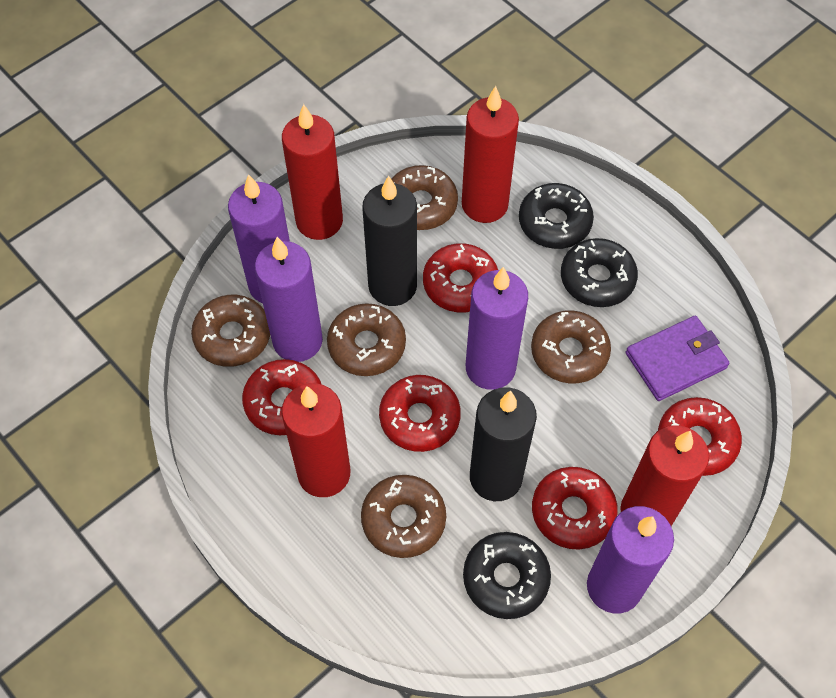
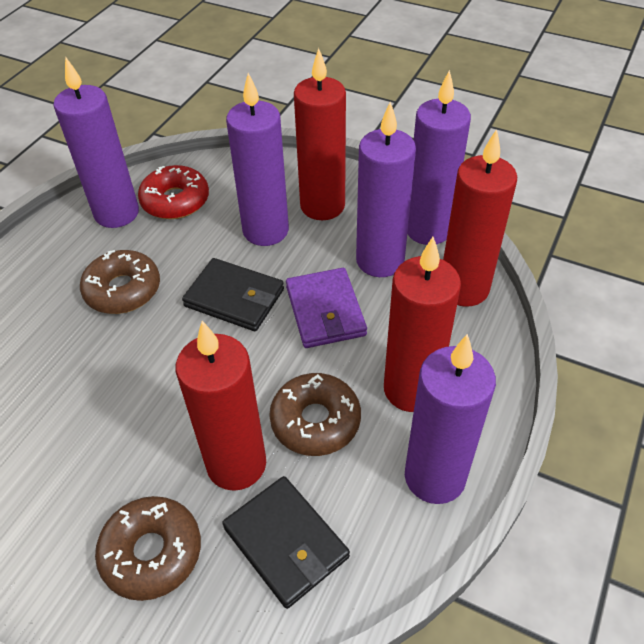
black candle: [362,175,417,306] [470,387,537,501] = 2 -> none = 0
black donut: [463,532,551,619] [519,183,594,249] [561,238,638,307] = 3 -> none = 0
black wallet: none = 0 -> [182,258,284,331] [222,476,350,609] = 2
brown donut: [191,295,270,367] [327,303,406,376] [361,475,446,558] [391,165,458,230] [531,310,611,383] = 5 -> [80,250,160,314] [95,496,201,601] [269,373,361,456] = 3
purple candle: [228,174,290,303] [255,237,323,362] [466,267,528,390] [587,506,674,613] = 4 -> [53,56,139,228] [226,73,289,246] [356,102,416,277] [405,334,496,504] [407,70,471,245] = 5
red donut: [242,359,322,435] [379,375,461,452] [423,243,498,312] [532,467,618,549] [658,397,742,476] = 5 -> [138,165,209,219] = 1

